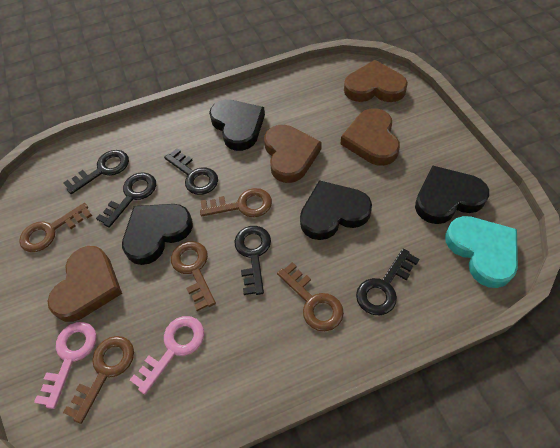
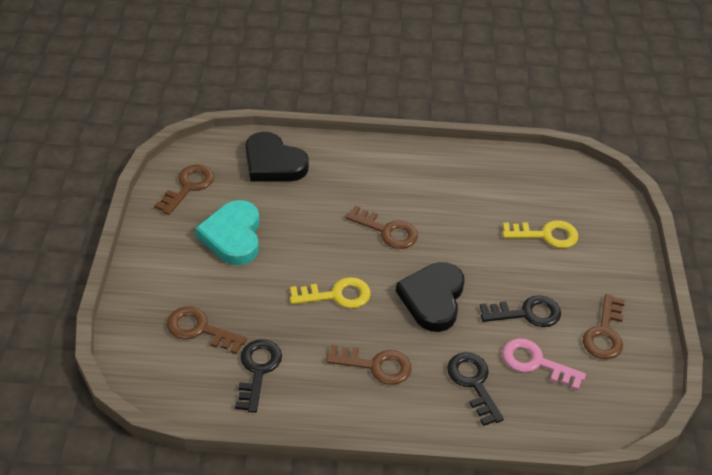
black heart: [122,204,193,265] [209,99,265,151] [300,180,372,240] [415,166,489,224] = 4 -> [245,132,309,182] [396,262,464,332] = 2
black key: [63,150,129,194] [96,172,156,228] [164,148,218,195] [234,226,271,295] [356,249,420,315] = 5 -> [235,339,282,413] [447,352,504,426] [480,295,561,327] = 3
brown heart: [48,246,122,322] [264,125,322,183] [341,108,400,166] [344,60,408,102] = 4 -> none = 0
pink key: [34,322,96,409] [130,316,204,395] = 2 -> [502,338,586,390] = 1
yellow key: none = 0 -> [290,277,371,309] [502,220,578,248] = 2

